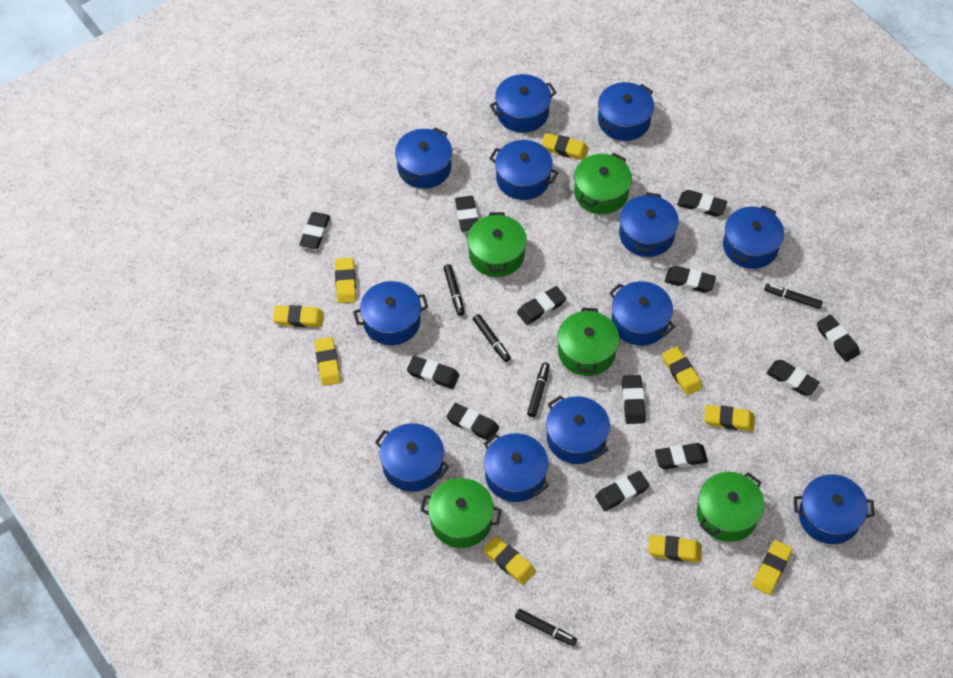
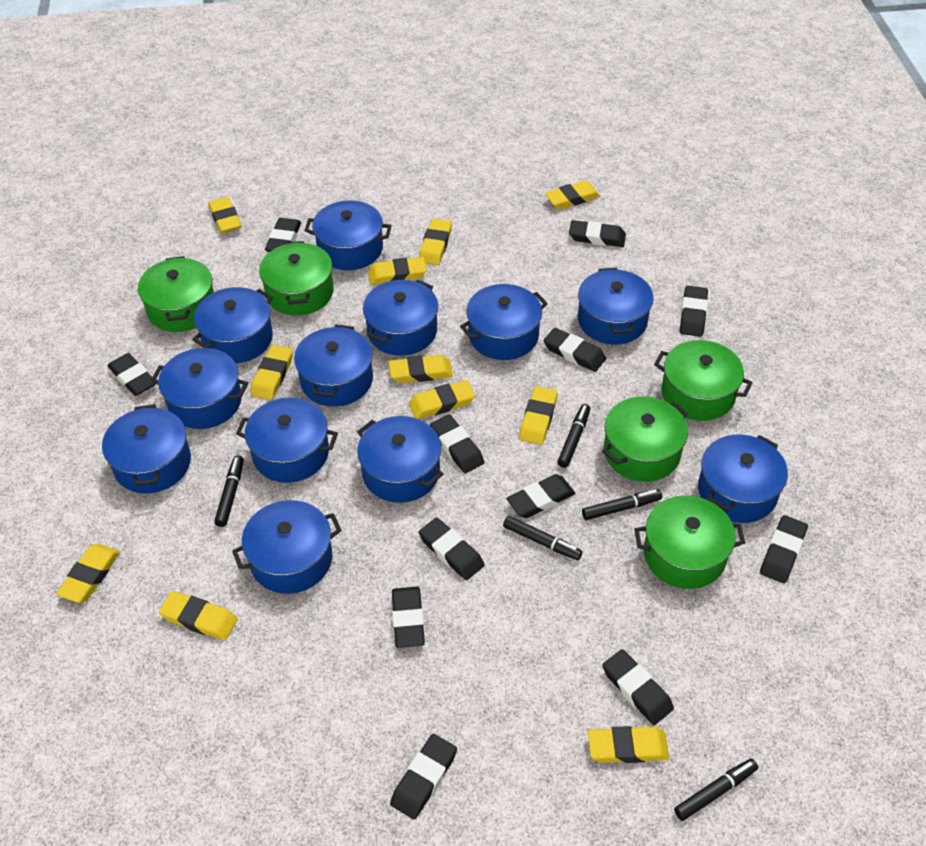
yellow eraser: [273,305,324,327] [314,337,341,386] [335,258,356,303] [483,536,535,585] [541,133,589,160] [648,535,702,562] [662,346,702,395] [704,405,755,431] [752,540,792,595] = 9 -> [56,544,120,603] [159,591,238,641] [208,197,242,233] [250,345,293,400] [368,257,427,285] [389,355,453,383] [409,380,475,419] [419,219,452,265] [519,386,558,445] [545,180,600,209] [588,726,669,763] = 11

